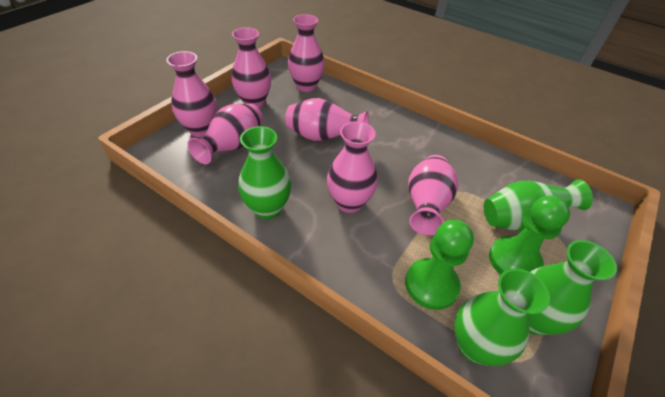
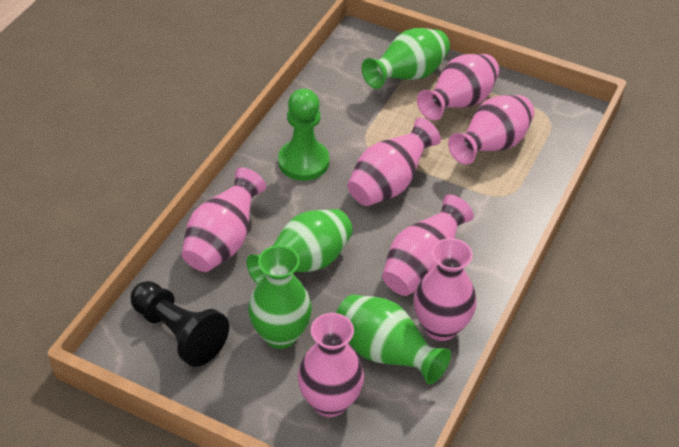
black pawn: none = 0 -> [131,281,229,367] = 1
green pawn: [405,220,474,310] [489,196,570,275] = 2 -> [278,89,329,181] = 1

